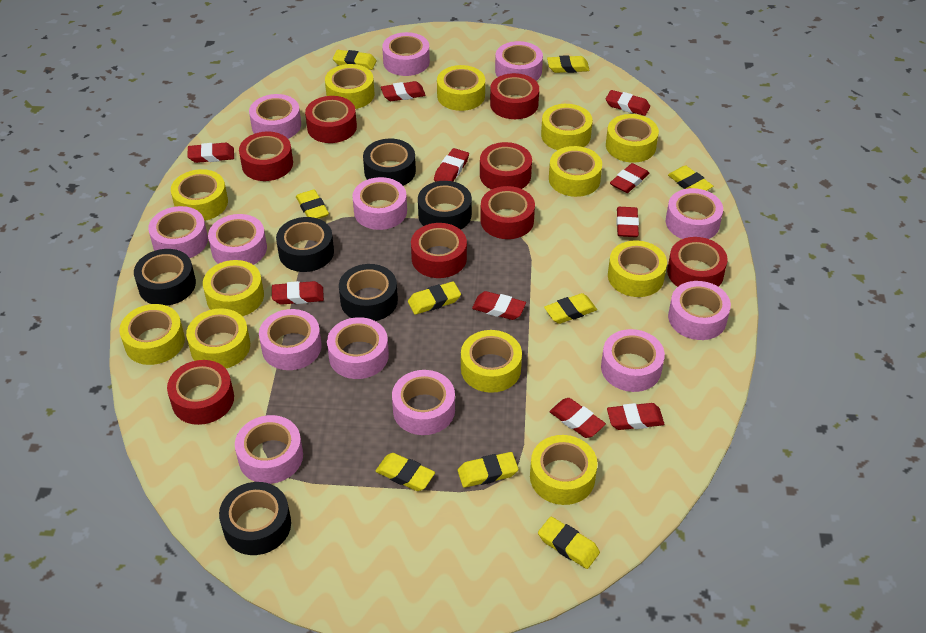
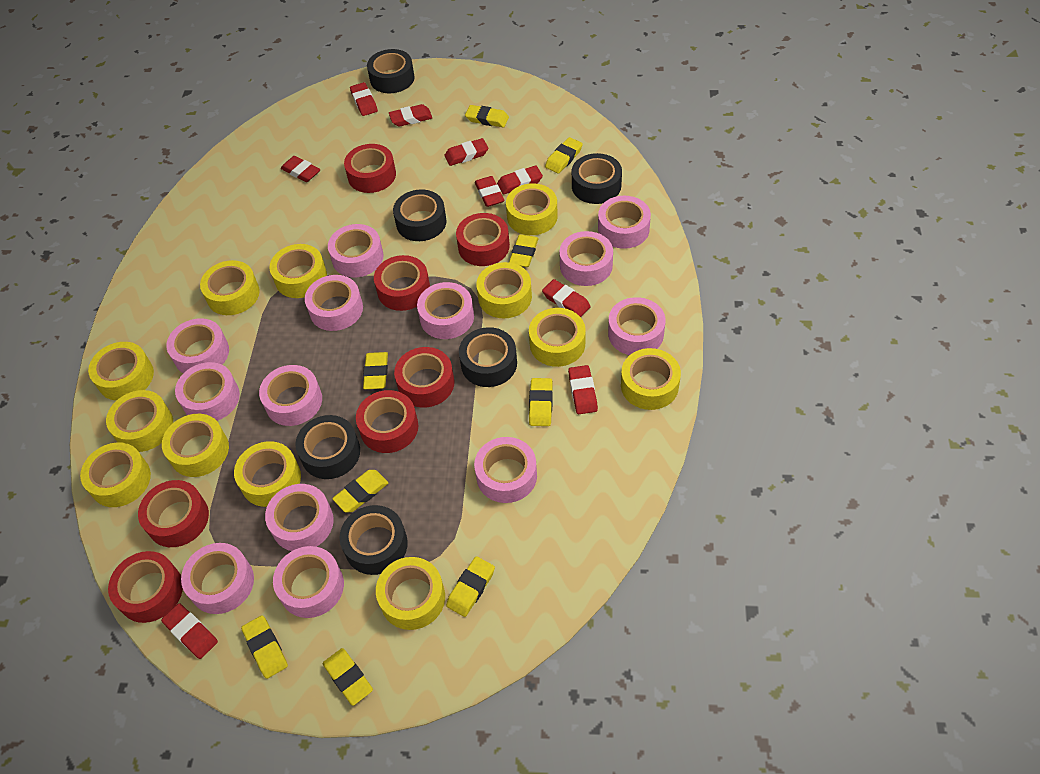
red eraser: [188,143,234,163] [272,281,324,305] [381,81,426,101] [434,148,469,182] [472,291,526,320] [549,398,606,438] [606,90,650,116] [607,403,664,430] [610,163,649,193] [616,207,639,237] = 10 -> [161,603,218,659] [281,156,321,182] [350,82,378,116] [389,104,432,127] [444,138,488,166] [475,176,504,207] [497,165,543,194] [542,279,591,317] [568,365,598,414] = 9
red tape: [167,360,234,425] [239,132,293,181] [305,96,357,143] [411,223,467,278] [480,142,532,190] [480,186,535,239] [490,73,539,119] [667,237,728,287] = 8 -> [108,551,183,623] [138,480,209,547] [344,144,396,193] [356,390,418,453] [374,255,430,311] [394,347,455,408] [456,213,510,266] = 7

